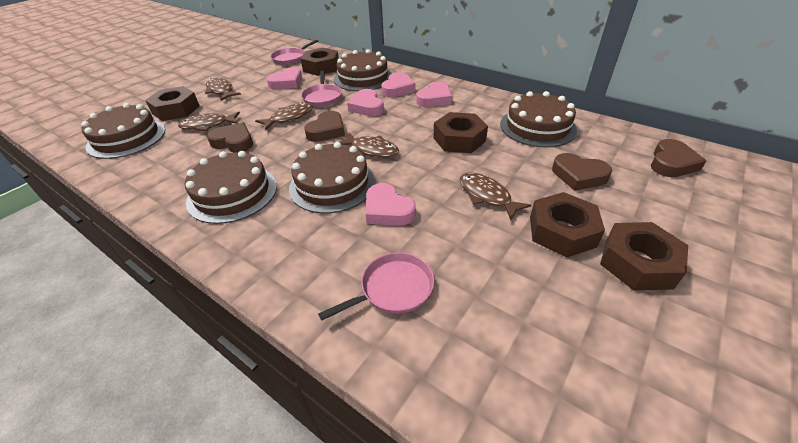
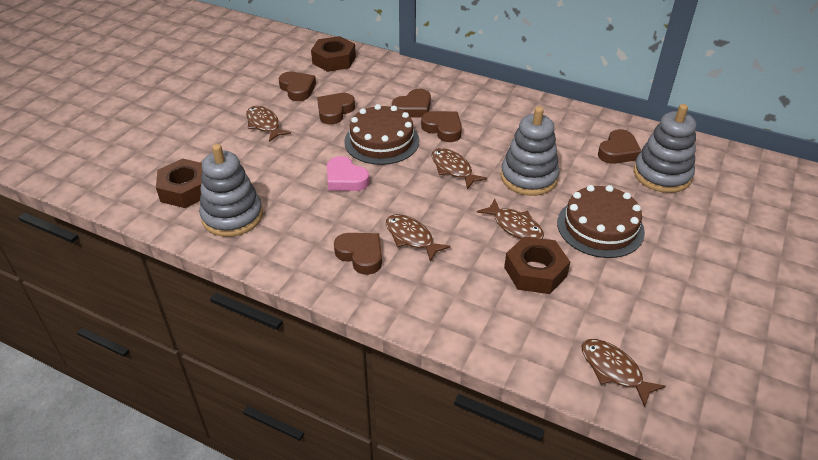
brown cake: [81,103,165,159] [185,151,277,224] [289,142,376,213] [334,49,392,91] [500,91,577,147] = 5 -> [344,104,419,165] [557,185,645,258] = 2
brown heart: [207,123,253,153] [304,111,345,142] [552,153,612,191] [651,139,706,177] = 4 -> [279,71,316,101] [317,93,355,124] [334,233,382,275] [392,89,431,118] [421,111,462,142] [598,129,641,164] = 6
brown nut: [145,86,199,121] [301,47,339,76] [433,112,488,153] [530,192,605,258] [600,222,688,290] = 5 -> [156,159,202,208] [311,36,356,72] [504,236,570,294] = 3
grey stacking toy: none = 0 -> [199,144,263,237] [501,106,559,196] [634,104,696,193] = 3
pink heart: [266,67,302,90] [347,89,384,116] [366,183,416,226] [381,72,416,97] [416,81,452,107] = 5 -> [327,156,370,191] = 1
pink pan: [271,40,318,65] [301,70,342,107] [318,252,434,321] = 3 -> none = 0

